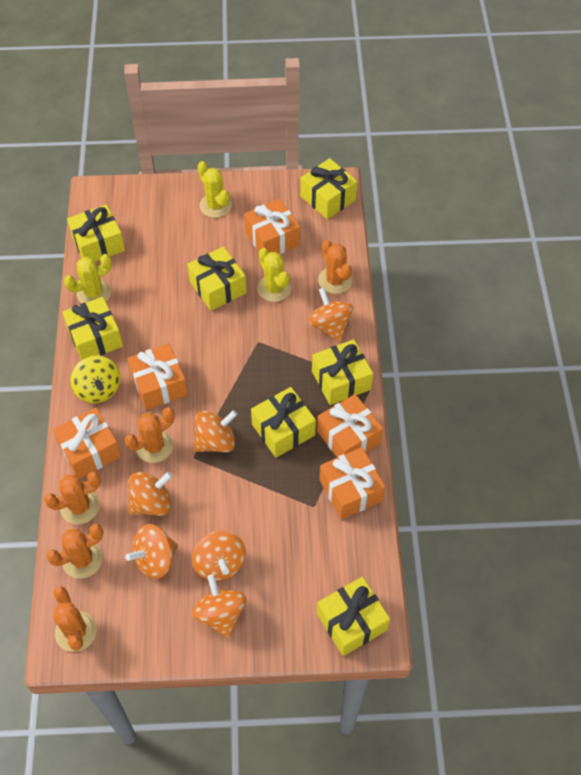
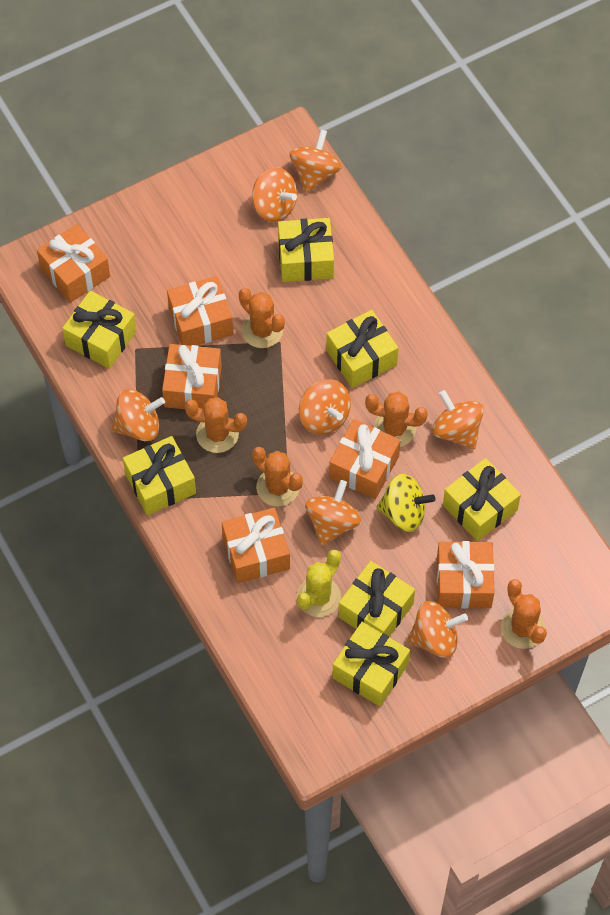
orange gift: [53,408,121,478] [127,343,188,410] [244,199,300,254] [317,394,383,458] [319,447,385,520] = 5 -> [37,224,110,303] [162,344,222,409] [167,276,233,346] [222,508,290,583] [329,419,401,499] [437,541,494,609] = 6
orange spinning top: [125,524,178,579] [128,472,172,516] [192,531,246,581] [192,574,247,638] [194,410,238,452] [308,288,353,342] = 6 -> [112,389,165,441] [252,167,297,222] [289,130,342,193] [299,380,351,434] [305,480,361,546] [407,601,468,658] [432,390,484,449] = 7
yellow cactus: [64,254,112,303] [198,161,232,218] [257,248,291,302] = 3 -> [297,550,341,617] = 1

